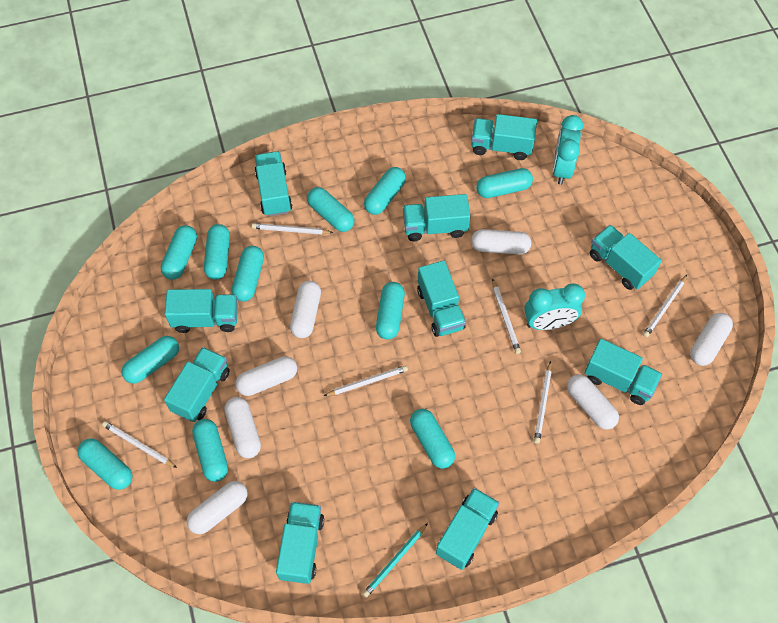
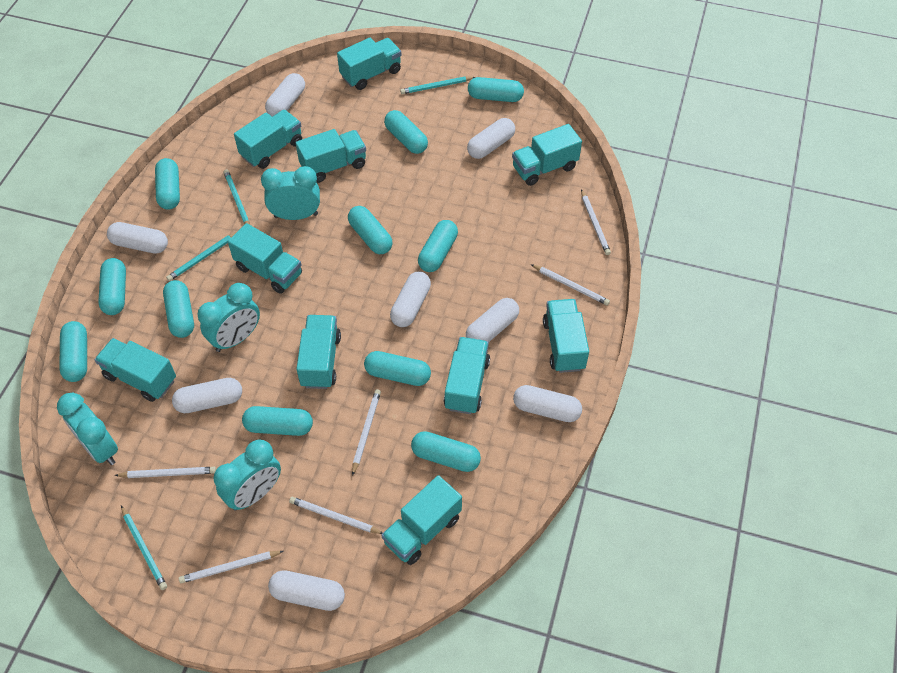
turquoise clock: [524,284,585,330] [552,115,583,185] = 2 -> [57,393,118,465] [197,283,260,352] [214,439,281,511] [261,166,320,220] = 4
turquoise pencil: [362,523,428,597] = 1 -> [121,506,167,590] [166,232,236,281] [224,170,250,225] [400,76,475,94] = 4
white capsule: [187,481,248,534] [224,397,261,458] [235,356,297,396] [290,281,321,338] [471,229,531,254] [567,374,619,430] [690,313,733,366] = 7 -> [107,222,168,254] [172,378,242,413] [265,73,305,117] [268,570,345,611] [390,272,431,327] [466,298,519,342] [467,118,515,159] [513,385,582,422] = 8

